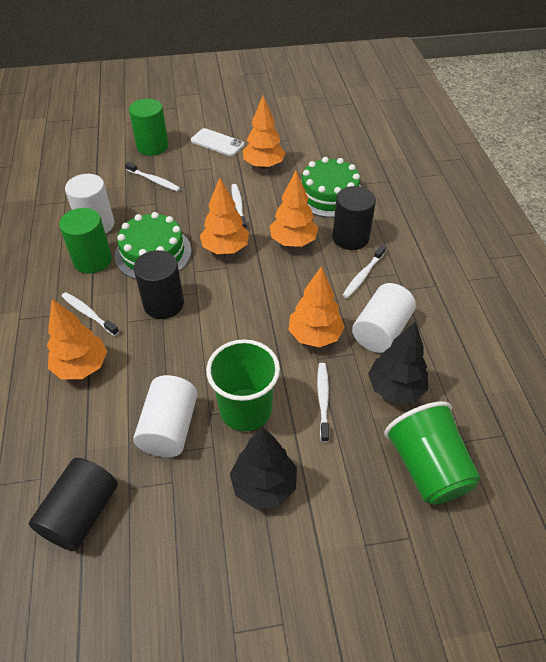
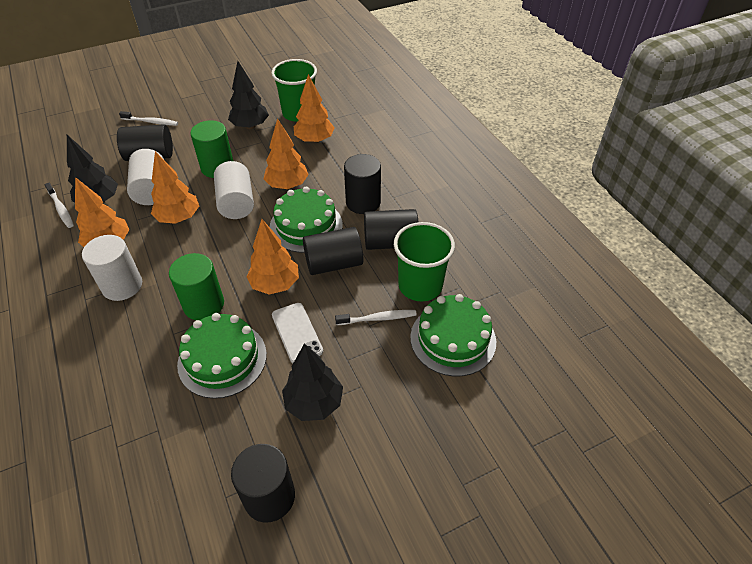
black cylinder: [29,458,118,551] [134,250,184,319] [332,186,376,250] = 3 -> [117,124,173,161] [231,444,295,523] [303,227,363,275] [344,154,381,214] [364,209,418,250] = 5
black tree: [230,427,297,509] [368,321,428,403] = 2 -> [67,135,118,203] [228,61,269,129] [282,343,343,421] = 3
green cake: [115,212,192,279] [301,157,361,218] = 2 -> [177,313,267,399] [270,187,343,253] [410,294,496,376] = 3
white toothbrush: [62,292,119,336] [125,162,180,192] [231,184,247,230] [317,363,329,442] [343,245,386,298] = 5 -> [44,183,74,228] [119,111,178,126] [335,310,417,325] = 3

